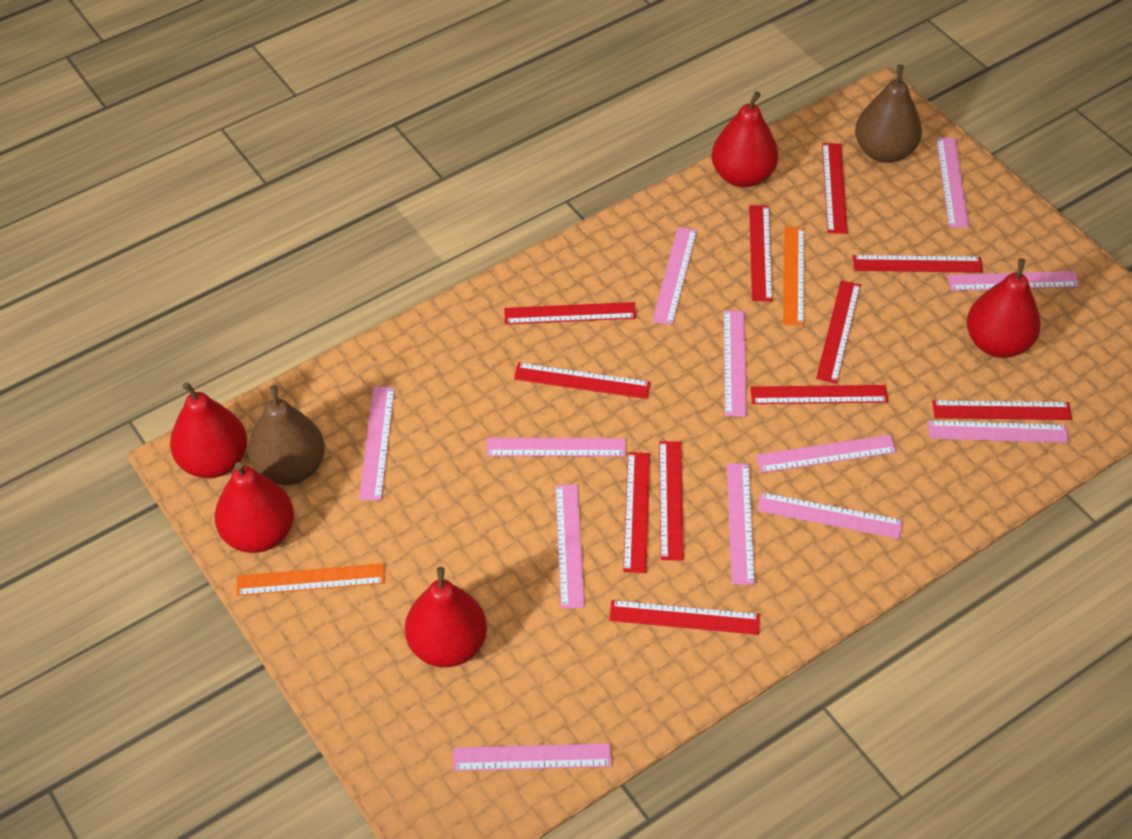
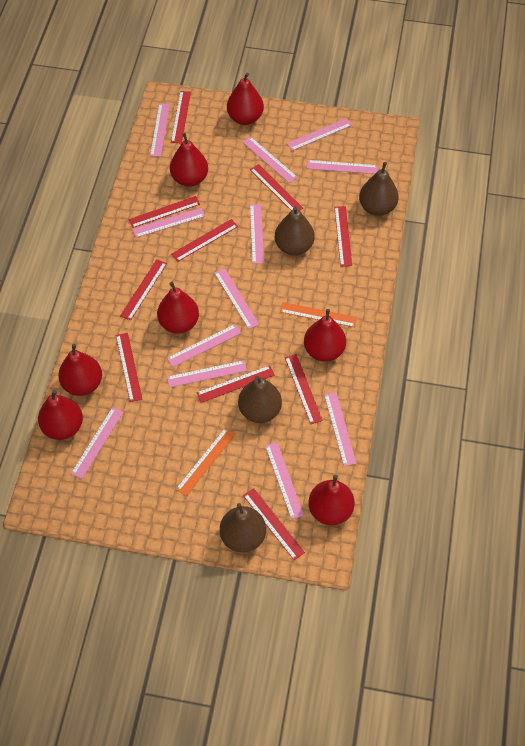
brown pear: [248,385,325,485] [855,65,922,163] = 2 -> [220,503,266,553] [238,376,282,423] [275,206,315,255] [359,162,399,216] = 4
red pear: [170,382,247,478] [215,462,294,553] [405,567,487,667] [711,91,778,188] [967,258,1041,358] = 5 -> [38,390,83,440] [58,344,102,396] [157,282,199,334] [170,133,208,187] [227,73,264,125] [304,309,346,362] [308,475,355,525] = 7
red ruler: [504,302,636,324] [514,362,650,399] [609,600,760,635] [623,452,650,573] [659,441,684,561] [749,205,773,301] [750,385,888,404] [816,280,861,384] [822,143,848,234] [853,255,983,273] [932,400,1072,420] = 11 -> [116,333,142,402] [120,259,167,321] [128,196,200,228] [171,91,191,143] [171,219,238,262] [196,365,275,403] [243,488,305,560] [250,164,303,210] [285,354,323,424] [334,206,352,266] = 10

